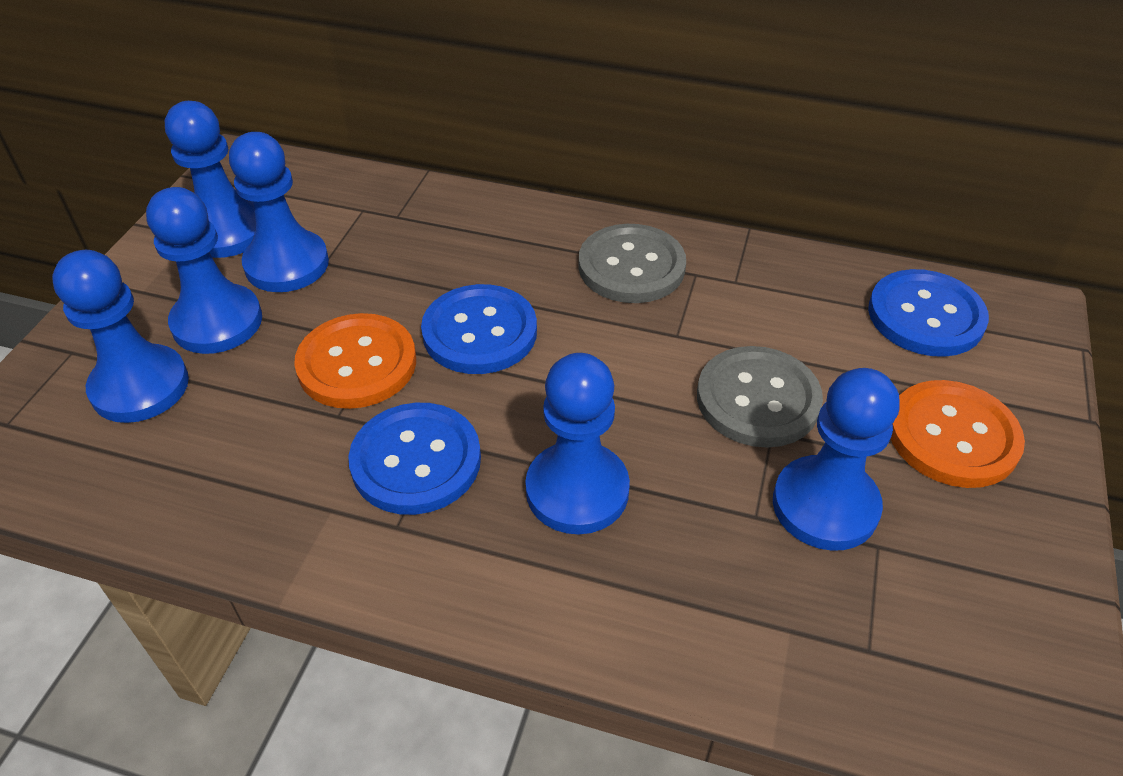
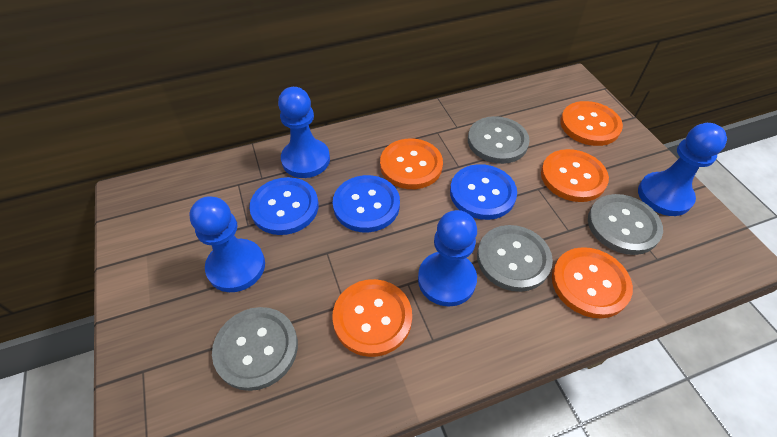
blue pawn: [52,250,189,423] [146,187,262,354] [165,101,256,258] [229,132,329,292] [525,353,630,534] [773,368,900,551] = 6 -> [189,196,265,292] [278,87,330,178] [418,210,477,307] [638,123,727,216] = 4
grey button: [578,224,686,303] [697,346,823,448] = 2 -> [212,307,298,391] [468,116,530,164] [477,225,553,292] [588,194,663,255] = 4
orange button: [294,313,416,409] [891,380,1025,488] = 2 -> [332,279,412,357] [380,139,443,189] [541,149,609,202] [552,247,633,318] [560,101,623,146] = 5

